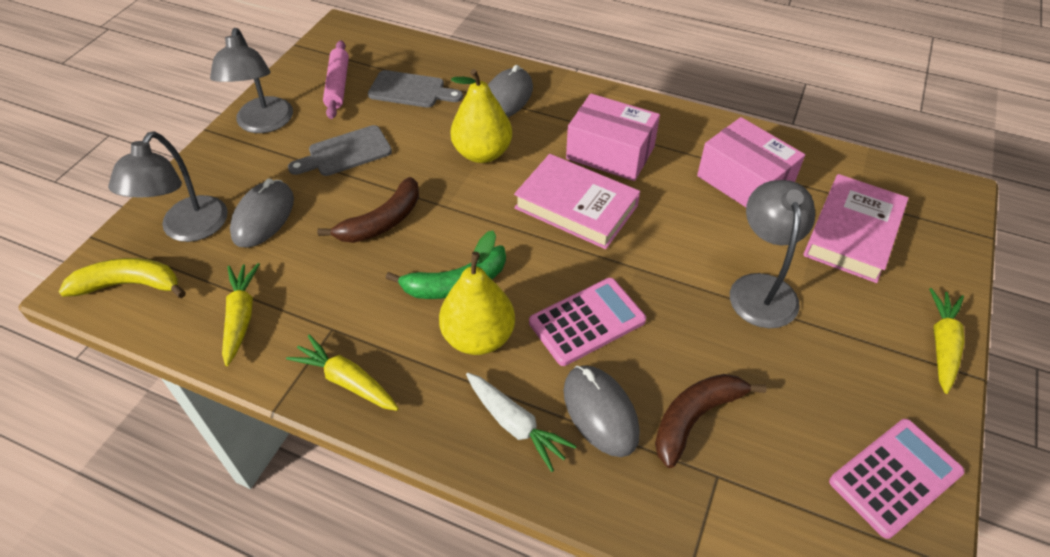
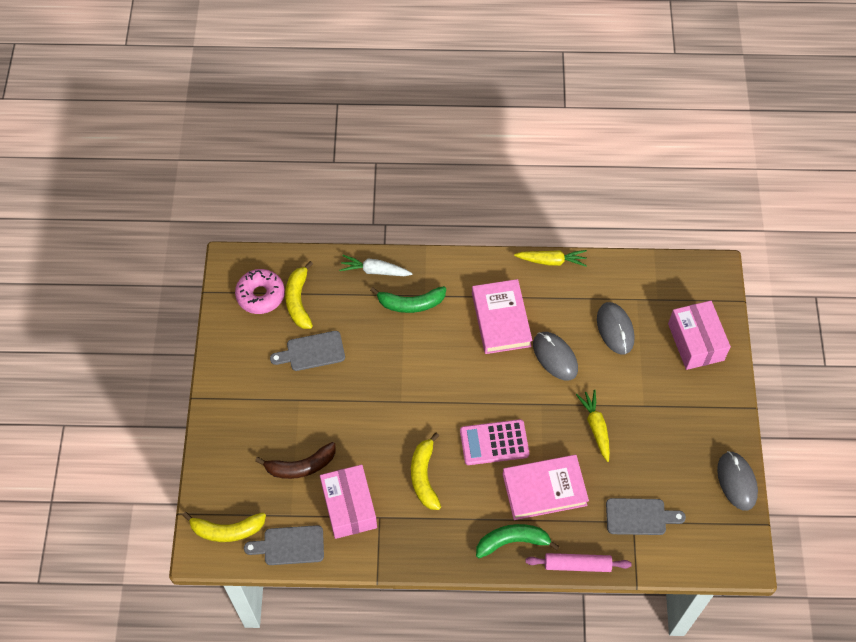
brown banana: [317,177,419,243] [655,374,767,468] = 2 -> [255,442,336,479] = 1
green banana: [386,245,506,299] = 1 -> [370,286,446,313] [476,524,560,558] = 2
grey cutting board: [288,125,392,176] [368,70,463,108] = 2 -> [244,525,324,565] [270,331,345,371] [606,498,686,535] = 3
grey lamp: [108,131,228,242] [210,28,293,133] [730,180,815,328] = 3 -> none = 0
pink calculator: [529,278,646,366] [829,419,965,539] = 2 -> [460,419,529,465] = 1
pink donut: none = 0 -> [235,269,285,314] = 1
yellow banana: [58,258,186,298] = 1 -> [182,512,266,542] [285,261,313,329] [411,433,441,510] = 3
yellow carrot: [222,263,260,366] [286,335,399,411] [929,288,965,394] = 3 -> [514,250,587,267] [576,390,610,462] = 2
yellow pear: [439,230,515,355] [450,69,512,163] = 2 -> none = 0

